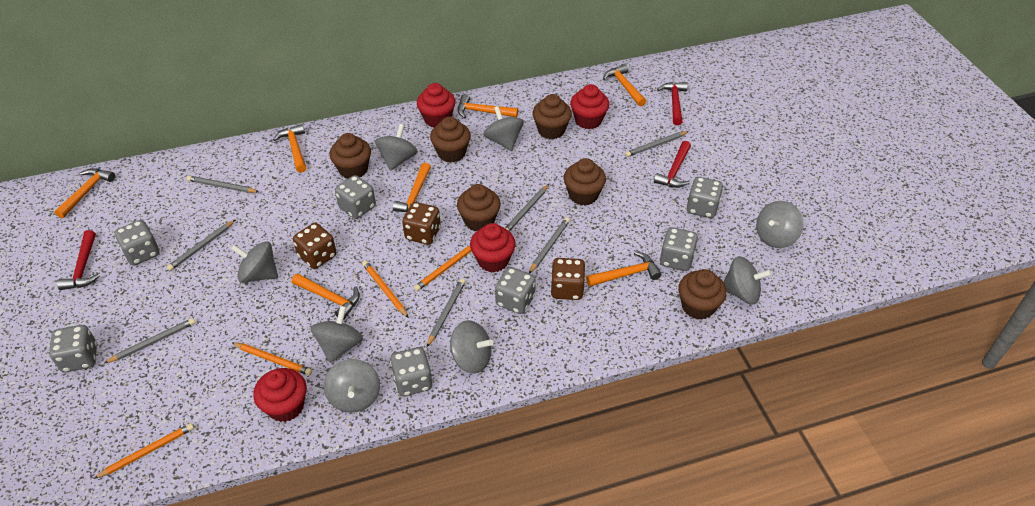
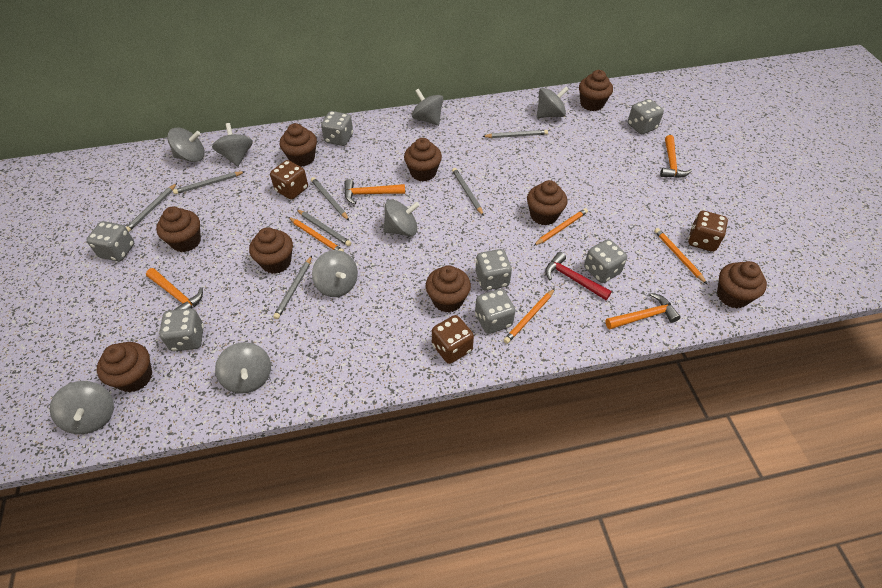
brown cupcake: [330,133,371,179] [430,117,471,163] [457,184,501,231] [532,94,572,139] [564,158,606,205] [678,269,727,320] = 6 -> [97,342,152,392] [156,207,201,252] [249,227,293,274] [280,123,317,167] [404,138,442,181] [426,265,471,313] [527,180,567,225] [579,70,613,111] [717,261,767,308] = 9
orange hammer: [54,168,115,219] [273,124,306,173] [292,273,360,320] [393,163,431,212] [458,94,518,118] [586,251,661,287] [603,64,646,106] = 7 -> [146,268,203,310] [344,179,405,204] [606,293,680,329] [660,135,692,178] = 4
red cupcake: [253,368,307,422] [417,83,456,127] [470,223,516,272] [570,84,609,129] = 4 -> none = 0
red hammer: [57,230,99,290] [654,141,691,188] [657,82,688,125] = 3 -> [545,252,612,300] = 1

